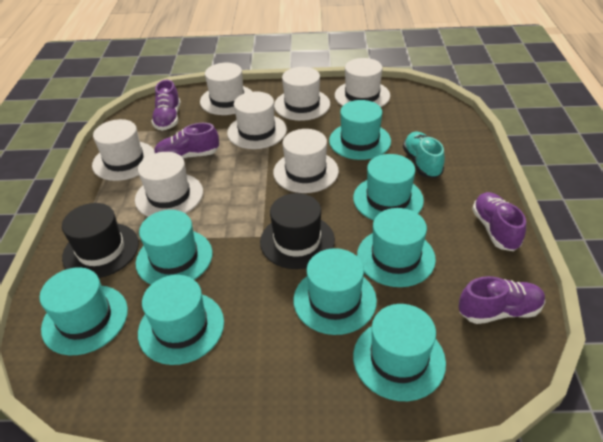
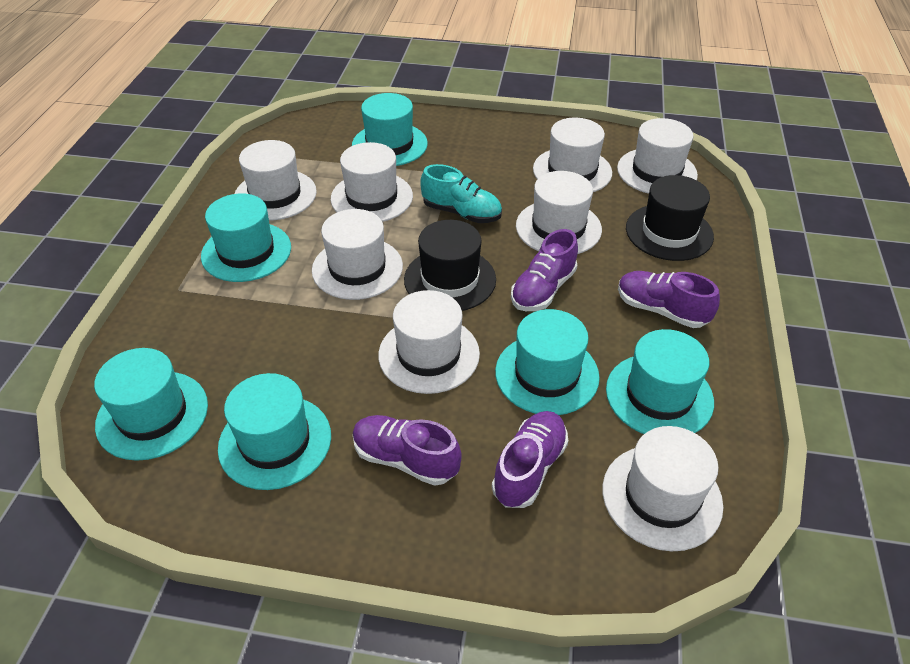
turquoise hat: [40,267,128,355] [136,210,213,284] [138,275,224,365] [293,248,377,335] [329,100,391,160] [353,154,424,220] [353,304,446,401] [357,208,436,287] = 8 -> [94,348,208,461] [201,194,291,282] [218,373,331,490] [352,93,428,166] [495,309,600,415] [606,329,714,434] = 6
white hat: [92,119,155,181] [135,152,203,217] [200,63,253,115] [227,91,287,149] [273,129,339,193] [274,67,330,121] [335,58,390,107] = 7 -> [235,140,317,220] [312,209,403,300] [331,142,413,222] [378,290,480,394] [516,171,602,254] [533,118,612,192] [602,426,723,551] [617,118,698,194] = 8

